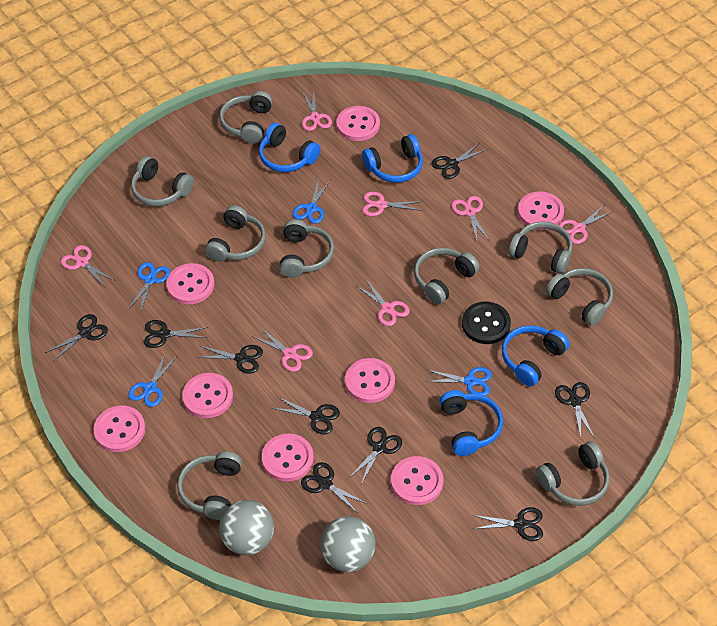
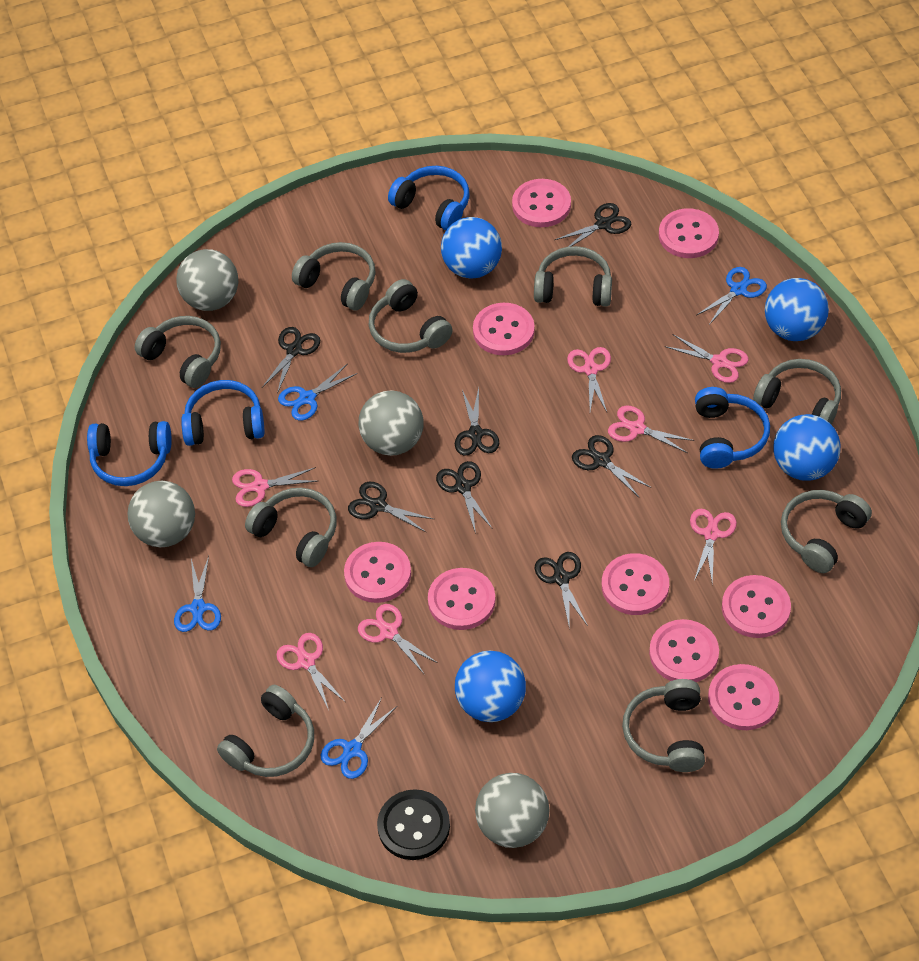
black scissors: [45,314,108,361] [144,320,208,348] [196,345,263,374] [272,397,340,434] [301,462,367,513] [349,427,402,484] [431,144,488,179] [473,507,543,541] [555,382,594,438] = 9 -> [262,327,320,394] [348,482,434,533] [436,461,493,534] [455,388,499,456] [535,552,588,630] [555,203,631,247] [572,435,652,498] = 7
blue ball: none = 0 -> [441,217,502,279] [455,650,526,722] [765,278,829,341] [773,414,840,481] = 4
grey ball: [219,500,274,555] [320,516,376,572] = 2 -> [127,481,195,547] [176,249,238,311] [358,390,424,456] [475,773,549,848] = 4
pink button: [93,406,145,452] [167,263,214,304] [182,373,233,418] [262,433,314,482] [336,106,380,141] [345,358,395,403] [391,456,443,505] [518,191,564,230] = 8 -> [344,542,411,603] [428,568,496,630] [473,303,535,355] [512,179,571,227] [602,553,669,615] [649,619,719,682] [659,208,719,258] [708,664,779,730] [722,575,791,638] = 9

